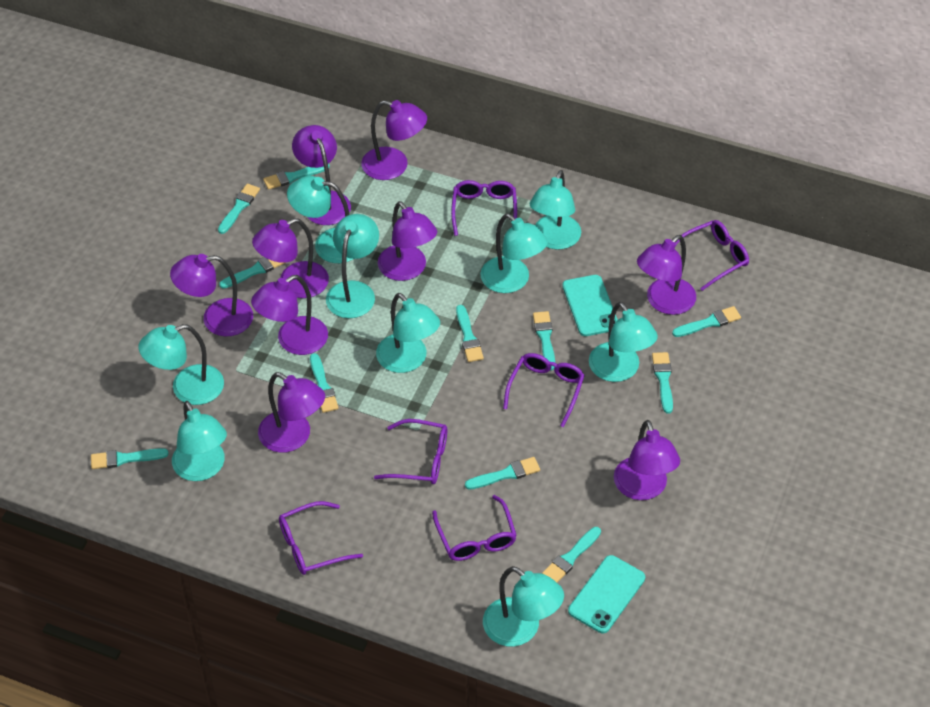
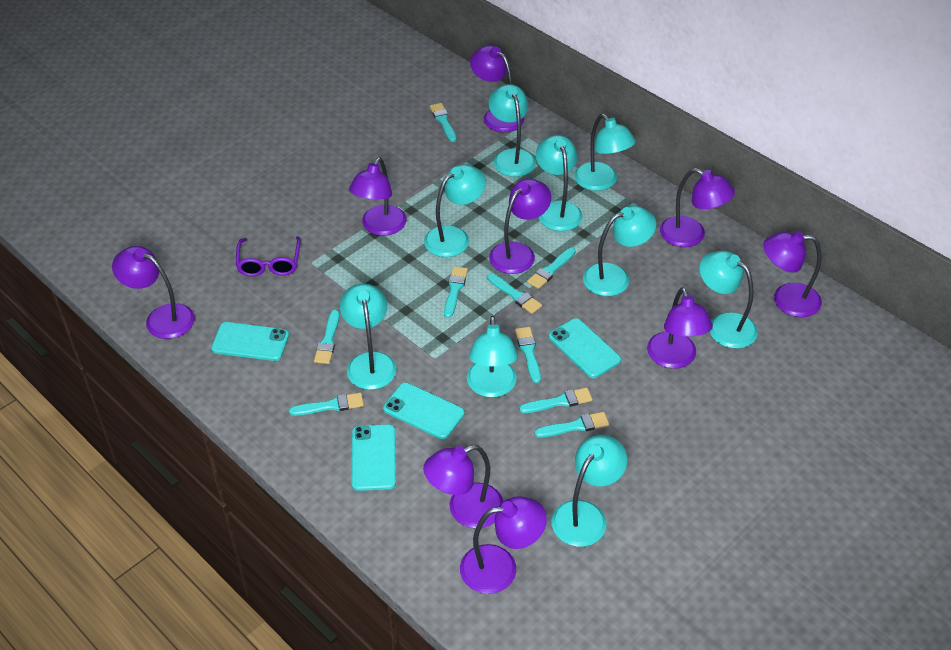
purple glasses: [279,501,363,575] [374,419,447,484] [432,495,517,561] [451,180,517,236] [503,353,585,427] [675,220,749,291] = 6 -> [236,236,301,277] = 1
turquoise brush: [91,448,169,469] [218,184,260,234] [219,257,285,289] [263,164,330,190] [310,353,338,413] [456,305,484,362] [465,457,540,490] [533,311,555,370] [542,527,601,582] [652,352,673,414] [672,306,741,337] = 11 -> [289,393,364,416] [314,310,339,364] [430,103,456,142] [444,266,468,318] [487,273,542,314] [515,327,541,383] [519,387,592,413] [527,248,575,289] [535,412,609,438] = 9
turquoise phone: [562,275,618,336] [568,555,645,633] = 2 -> [211,322,289,361] [351,424,396,491] [383,382,464,439] [549,318,621,378] = 4

